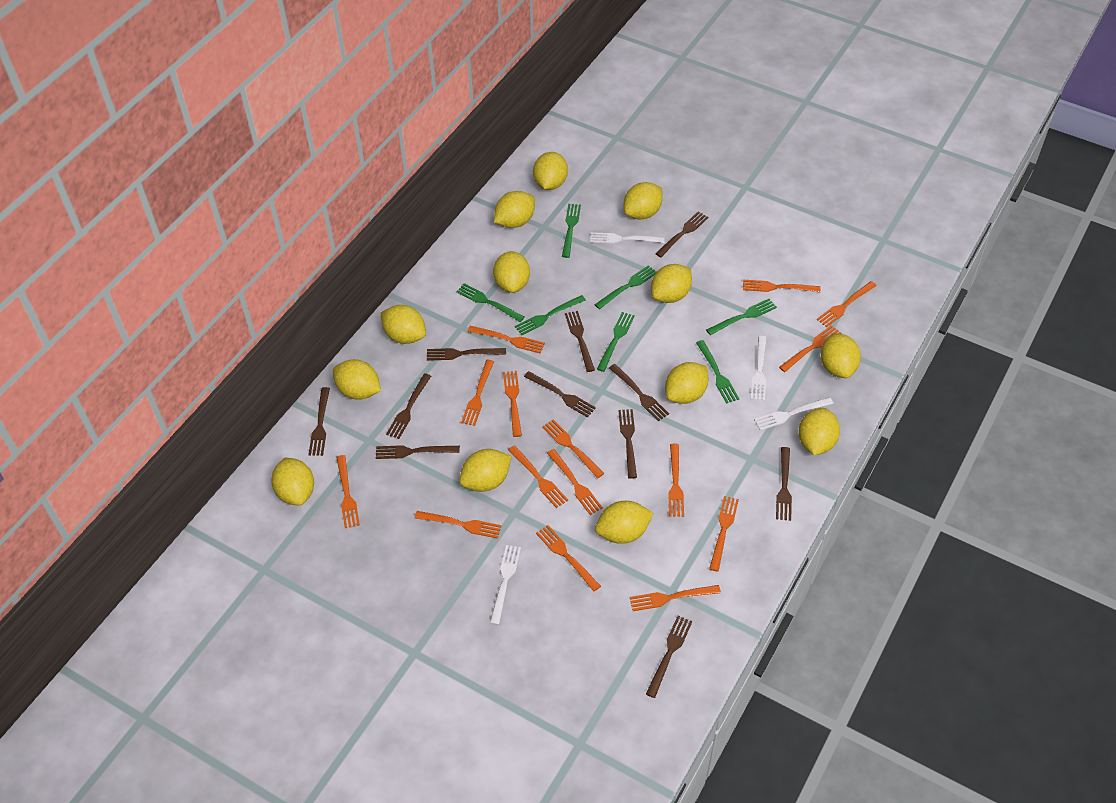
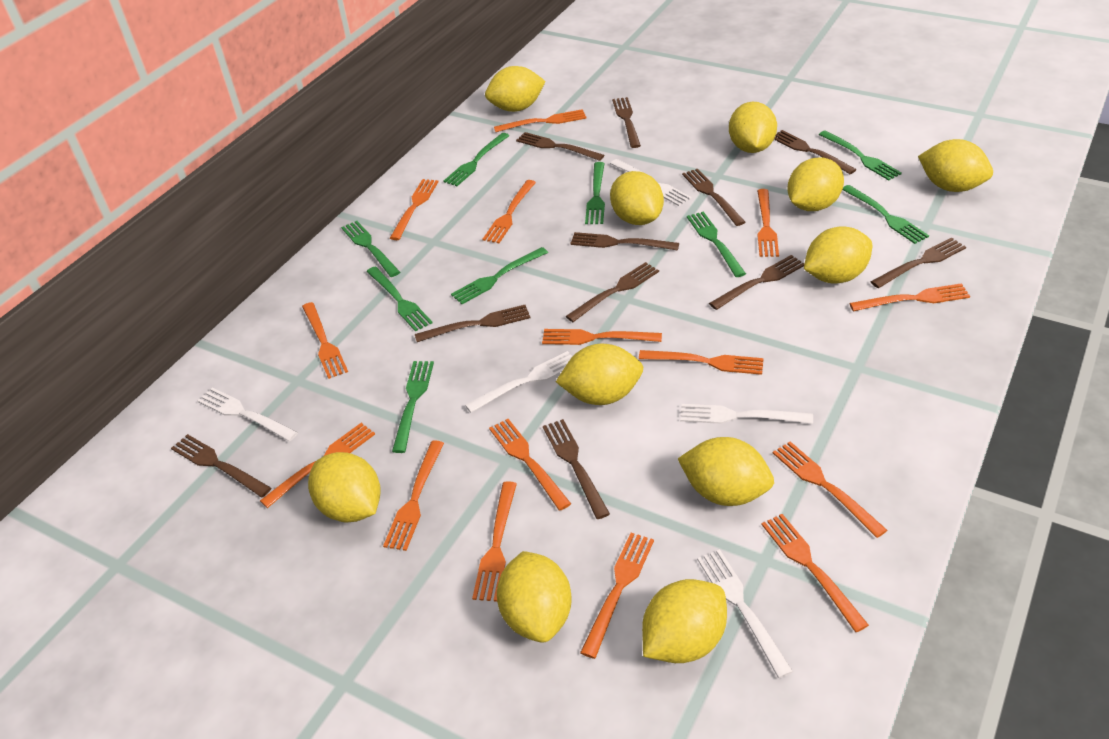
green fork: [456,283,525,322] [515,295,586,335] [562,204,581,258] [595,265,657,309] [597,312,635,372] [696,340,739,404] [706,299,777,335] = 7 -> [341,221,400,277] [366,266,433,332] [392,361,434,453] [443,133,510,186] [451,247,548,304] [585,162,605,224] [687,211,746,277] [819,130,902,181] [843,185,929,244] = 9
white fork: [490,545,521,625] [590,232,665,244] [751,336,767,401] [754,397,833,431] = 4 -> [197,387,298,441] [465,351,573,413] [610,159,691,206] [680,404,813,424] [697,549,793,678] = 5
yellow lemon: [271,458,314,506] [333,359,381,400] [381,305,426,344] [459,449,512,492] [493,251,530,293] [494,191,535,228] [533,152,568,190] [595,501,653,544] [624,182,663,219] [651,264,692,303] [665,362,708,404] [798,408,840,455] [821,333,861,378] = 13 -> [308,452,381,523] [485,66,546,112] [497,551,572,643] [556,344,643,405] [610,171,664,225] [642,579,727,663] [678,437,774,506] [729,101,777,153] [787,158,844,211] [804,226,872,284] [918,139,993,192] = 11

